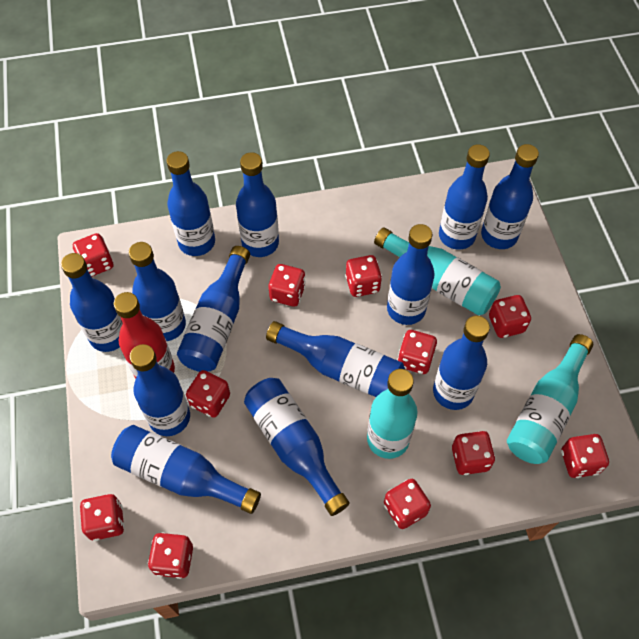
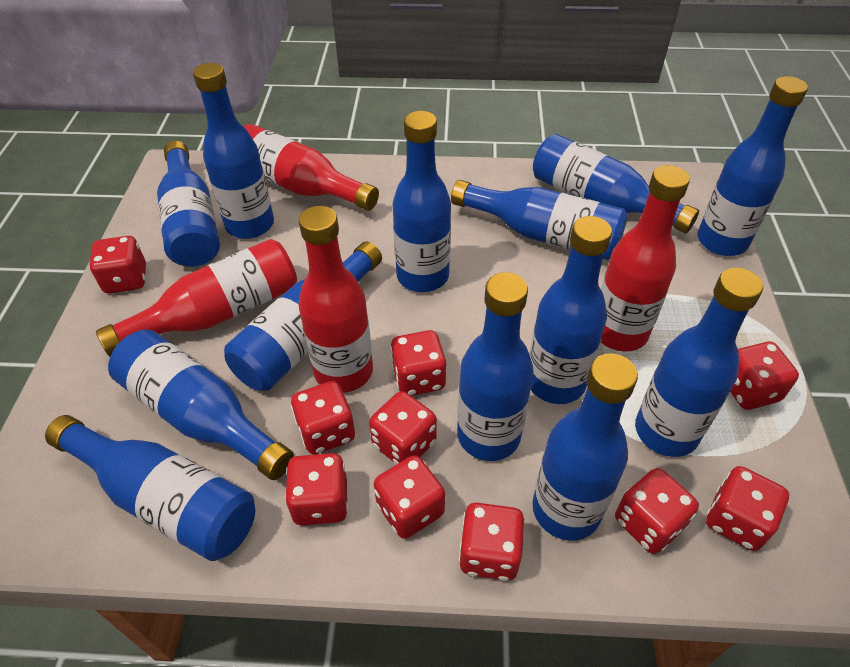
red bottle: [113,292,175,379] = 1 -> [96,239,297,357] [243,124,379,211] [298,206,373,393] [601,165,690,351] = 4
red dice: [73,233,113,277] [80,494,124,541] [148,533,193,579] [186,370,230,418] [268,264,306,307] [345,255,382,297] [384,479,431,529] [397,330,437,374] [452,431,495,475] [489,295,531,338] [561,434,609,478] = 11 -> [89,236,146,294] [285,453,348,525] [291,381,355,455] [369,391,437,465] [374,455,445,539] [390,330,446,396] [459,503,524,581] [615,468,699,554] [706,466,789,551] [730,342,799,410] = 10
turquoise bottle: [367,369,417,459] [374,227,501,316] [507,334,593,464] = 3 -> none = 0

